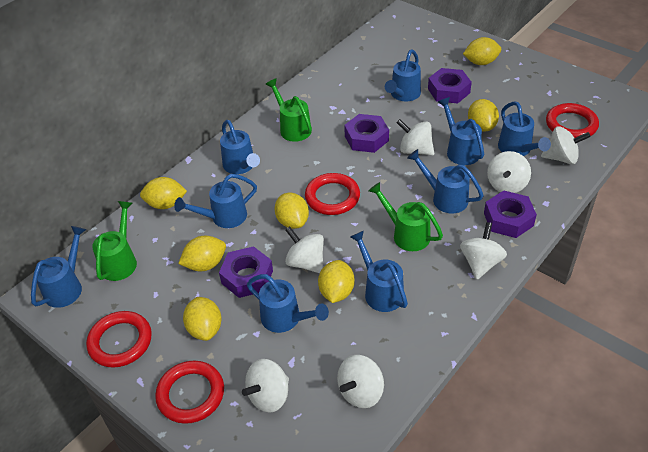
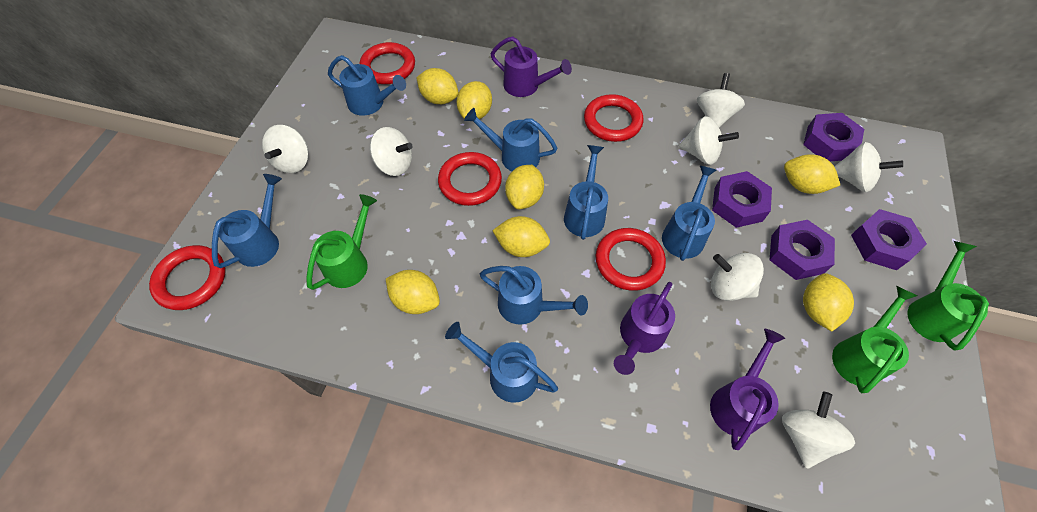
blue watering can: [31,226,86,308] [174,174,257,228] [220,120,260,174] [247,274,329,333] [350,231,408,312] [385,50,421,101] [407,149,484,213] [438,97,484,165] [498,101,551,156] = 9 -> [212,174,282,268] [328,55,406,116] [445,322,558,403] [464,108,557,171] [480,266,588,325] [564,145,608,240] [662,166,716,261] = 7
purple watering can: none = 0 -> [491,36,572,97] [614,282,675,375] [710,329,785,450] = 3
red ring: [86,311,152,367] [155,361,224,424] [305,173,360,215] [546,103,599,138] = 4 -> [149,245,226,310] [360,42,415,84] [438,152,502,206] [584,94,643,142] [596,228,666,291] = 5

